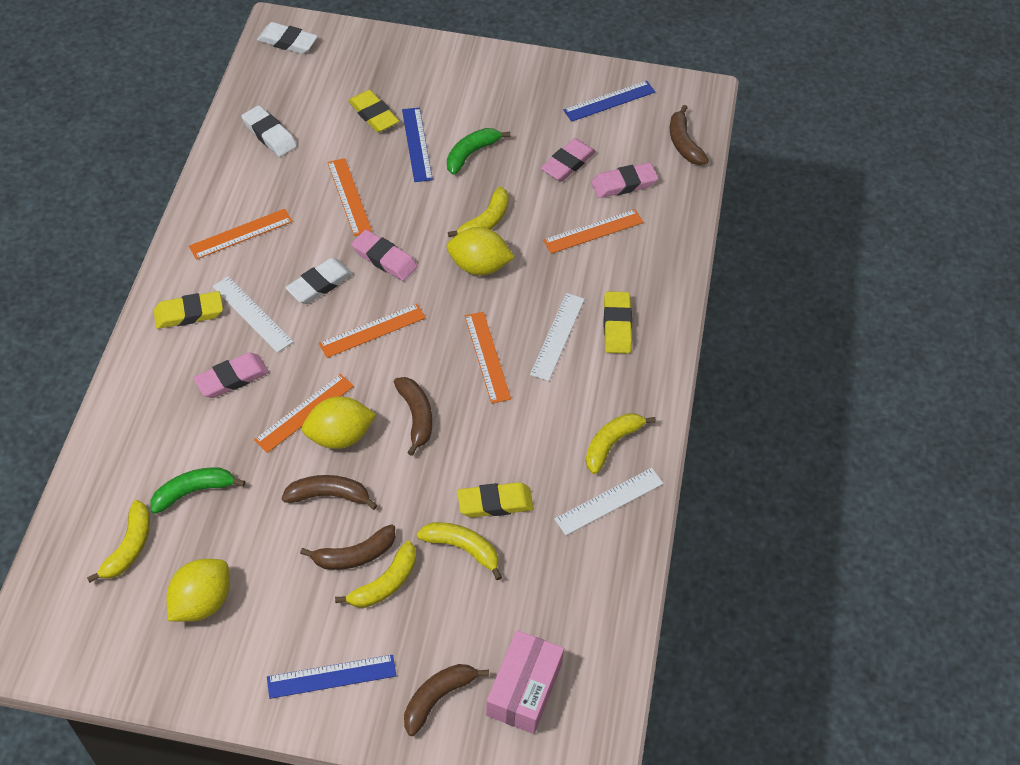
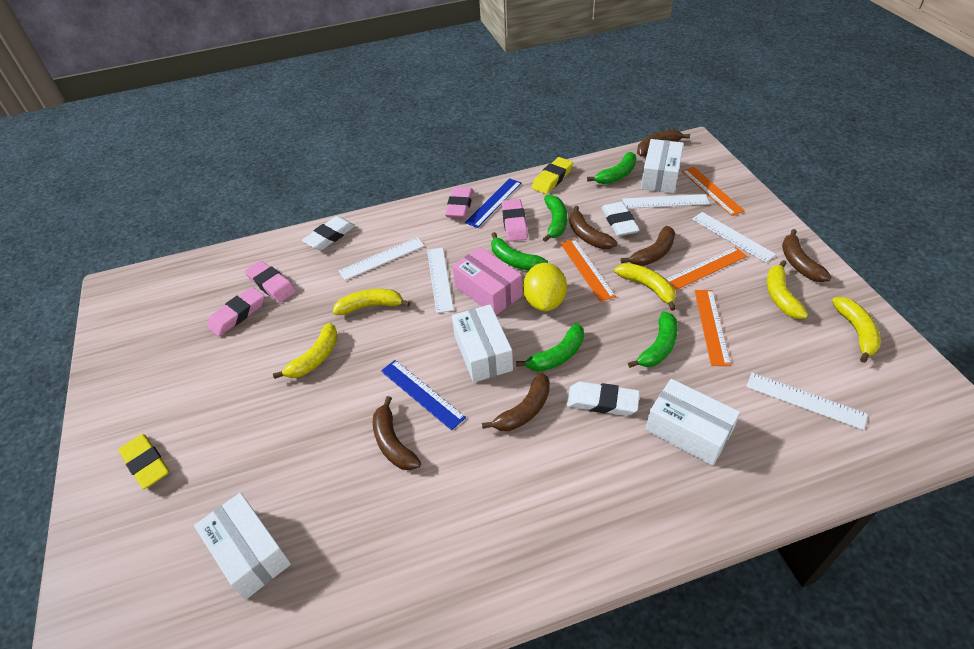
blue ruler: [267,655,397,699] [402,108,433,182] [563,81,655,122] = 3 -> [381,360,466,430] [465,178,521,228] = 2
brown banana: [282,475,378,510] [300,524,396,570] [394,377,432,456] [404,664,489,736] [670,105,709,165] = 5 -> [373,396,421,470] [482,372,550,431] [569,206,617,249] [621,226,675,266] [637,129,690,157] [782,229,831,282] = 6
green banana: [150,467,245,514] [447,128,510,175] = 2 -> [491,232,548,271] [516,323,584,371] [543,195,567,242] [587,152,636,184] [628,311,678,368] = 5
orange ruler: [189,209,293,260] [254,374,354,453] [319,304,426,358] [327,158,372,236] [465,312,511,404] [543,209,643,254] = 6 -> [560,239,616,302] [666,247,747,291] [682,167,745,216] [695,290,731,366] = 4
white box: none = 0 -> [194,493,291,600] [452,304,513,382] [641,139,684,193] [645,379,740,466] = 4
white ruler: [212,277,293,353] [530,293,585,381] [554,468,664,535] = 3 -> [338,237,424,280] [427,248,454,313] [622,194,709,209] [692,212,776,263] [746,373,868,430] = 5
yellow eraser: [153,291,223,329] [348,90,399,132] [457,482,534,518] [604,291,632,354] = 4 -> [118,434,170,489] [532,157,573,194] = 2
yellow lemon: [166,559,230,622] [302,397,376,449] [446,227,515,275] = 3 -> [523,263,567,311] = 1

